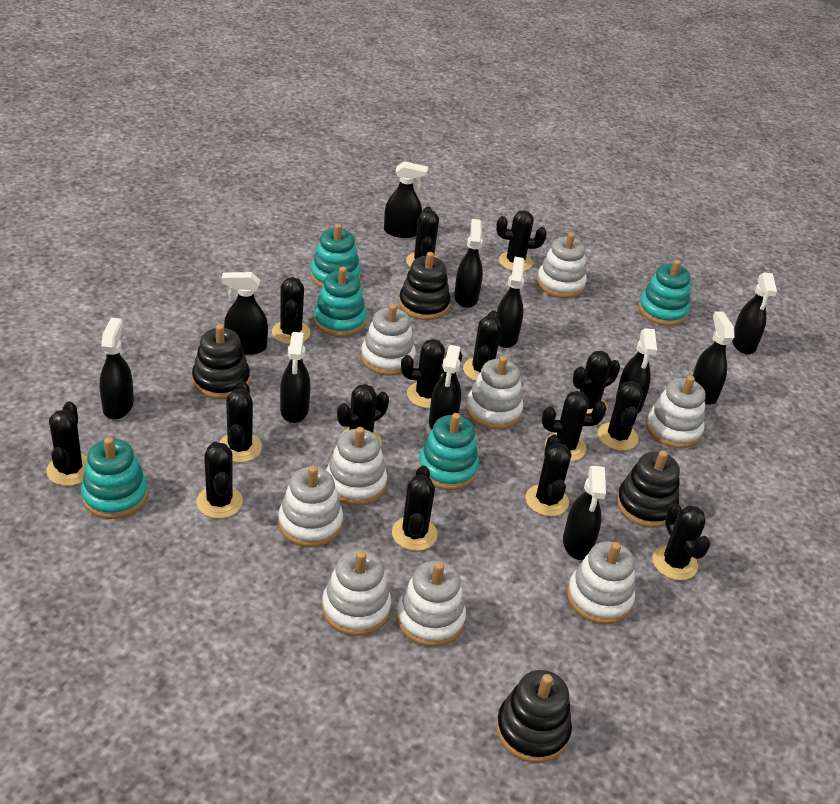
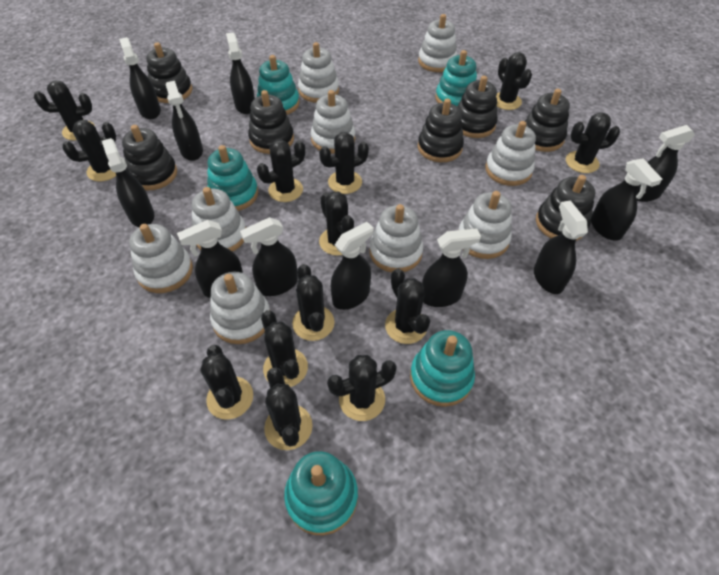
black cactus: [46,401,87,486] [197,442,243,519] [219,381,262,463] [272,277,311,344] [337,384,389,445] [392,466,438,551] [401,339,462,408] [406,206,439,267] [463,310,502,381] [496,210,547,271] [526,435,571,516] [542,391,607,461] [573,351,620,414] [598,381,643,451] [653,503,710,580] = 15 -> [34,81,95,140] [62,120,116,182] [200,345,253,420] [257,140,305,202] [261,310,308,387] [264,367,313,450] [292,264,335,341] [319,132,369,194] [319,191,354,256] [327,355,397,421] [385,269,430,344] [496,52,532,110] [566,112,620,173] = 13
black stacking toy: [192,324,250,399] [399,252,451,320] [496,670,572,763] [616,450,680,528] = 4 -> [122,125,177,190] [146,42,192,103] [248,90,294,154] [418,99,464,162] [458,76,498,138] [525,89,570,152] [536,175,595,241] = 7

